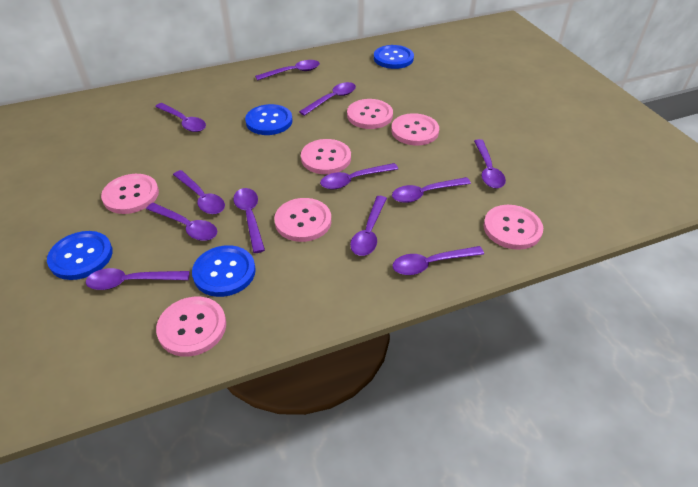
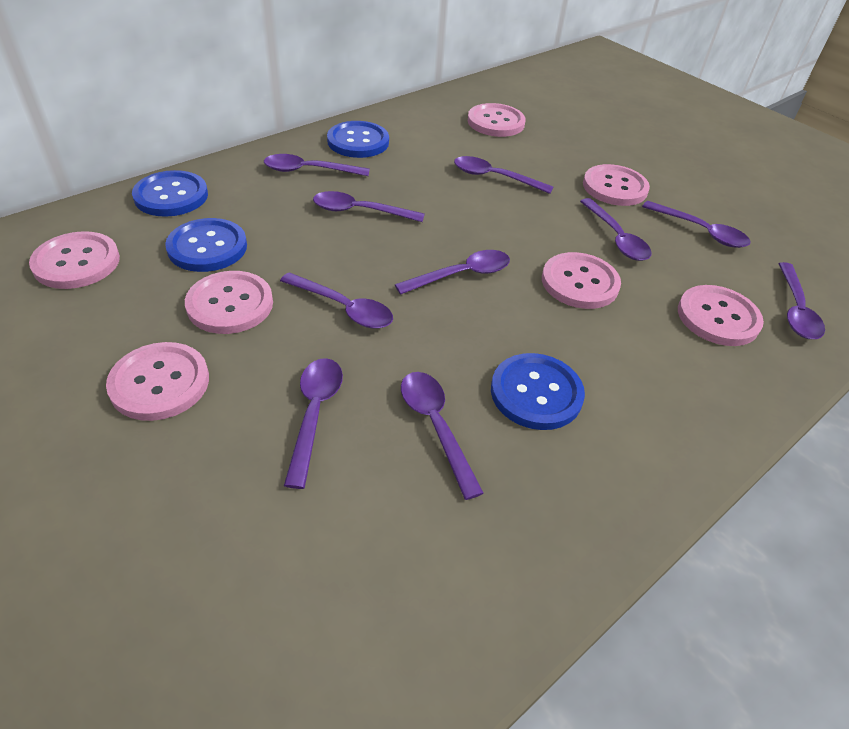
purple spoon: [86,268,190,290] [146,203,217,241] [155,103,206,132] [173,170,225,214] [233,188,265,253] [255,60,320,80] [299,82,356,116] [320,163,398,189] [350,196,387,256] [392,177,471,203] [392,246,484,275] [474,139,506,188] = 12 -> [264,154,370,176] [280,272,393,329] [284,358,343,489] [313,191,425,222] [395,250,510,295] [401,372,484,500] [454,156,553,194] [580,198,652,261] [642,201,750,248] [778,262,825,339] = 10

